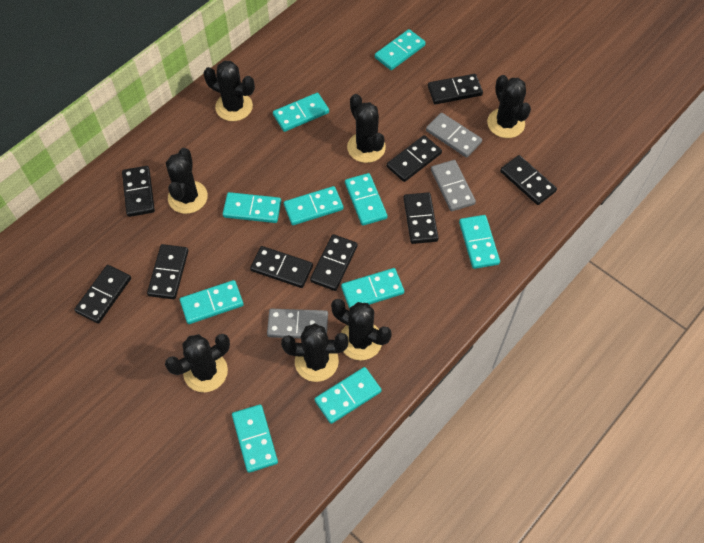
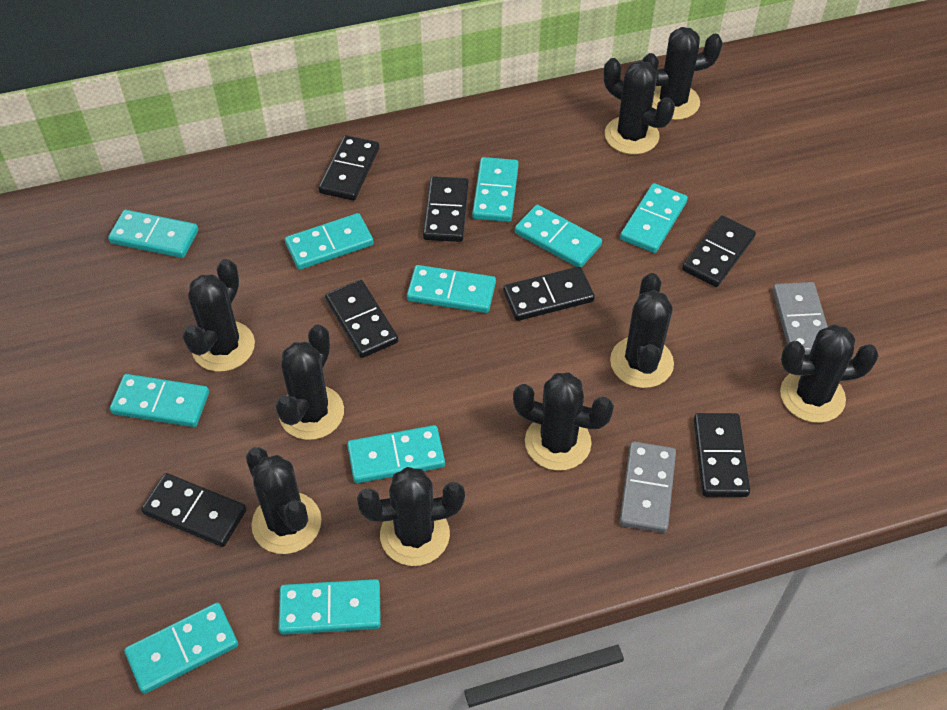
black cactus: [165,334,230,392] [166,148,208,214] [203,61,255,121] [281,323,349,382] [331,299,392,360] [347,94,386,163] [487,75,531,138] = 7 -> [183,259,255,372] [246,447,321,554] [276,324,344,440] [357,467,465,566] [513,372,614,471] [604,58,675,155] [610,273,674,388] [642,27,723,120] [780,324,879,423] = 9
black domino: [74,265,131,324] [122,166,155,217] [147,244,188,299] [250,246,313,288] [310,234,358,291] [387,135,442,182] [403,192,438,244] [428,74,483,104] [500,155,557,205] = 9 -> [141,473,247,547] [319,135,379,200] [325,280,398,358] [423,176,469,242] [503,267,595,321] [682,215,756,287] [694,413,750,497] = 7
grey domino: [267,309,328,338] [426,113,482,158] [431,160,476,211] = 3 -> [620,441,676,533] [773,282,828,355] = 2

